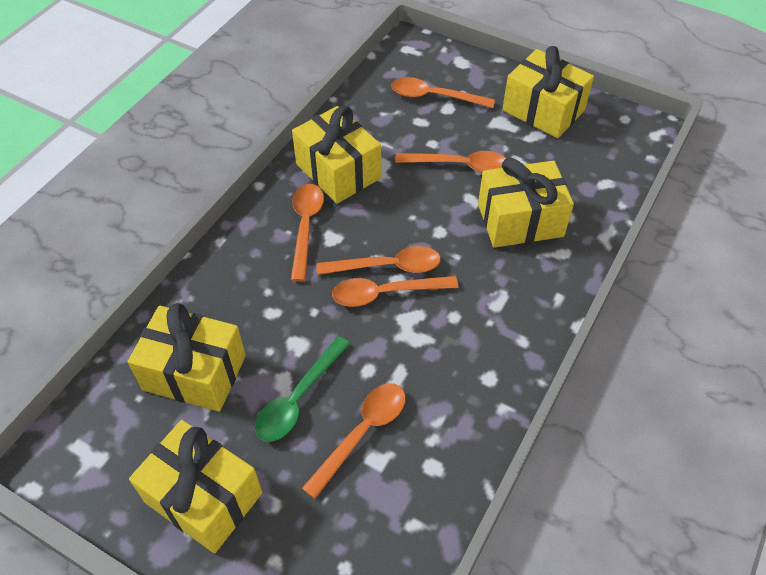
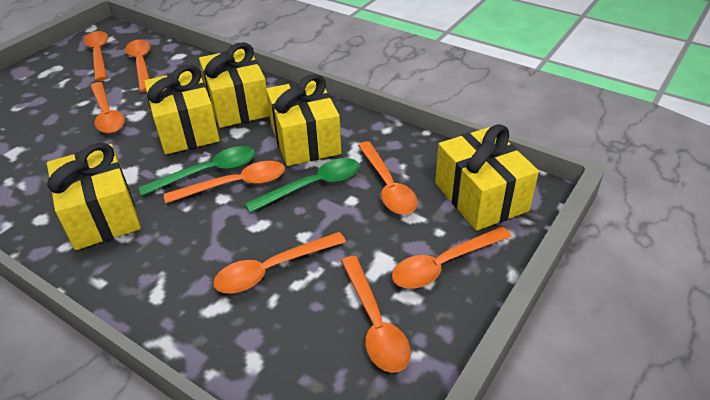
green spoon: [255,336,350,442] = 1 -> [138,146,255,196] [245,158,360,213] = 2
orange spoon: [291,184,324,282] [302,383,406,499] [317,246,441,275] [332,276,459,307] [391,77,495,108] [395,151,506,173] = 6 -> [84,31,108,81] [90,82,125,134] [125,40,150,92] [164,161,285,204] [213,232,346,294] [341,256,411,373] [358,141,418,215] [392,226,512,289] = 8

